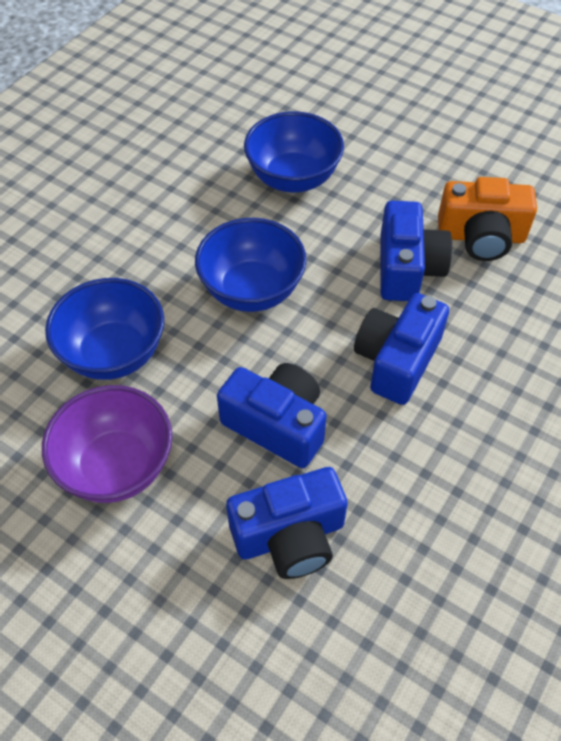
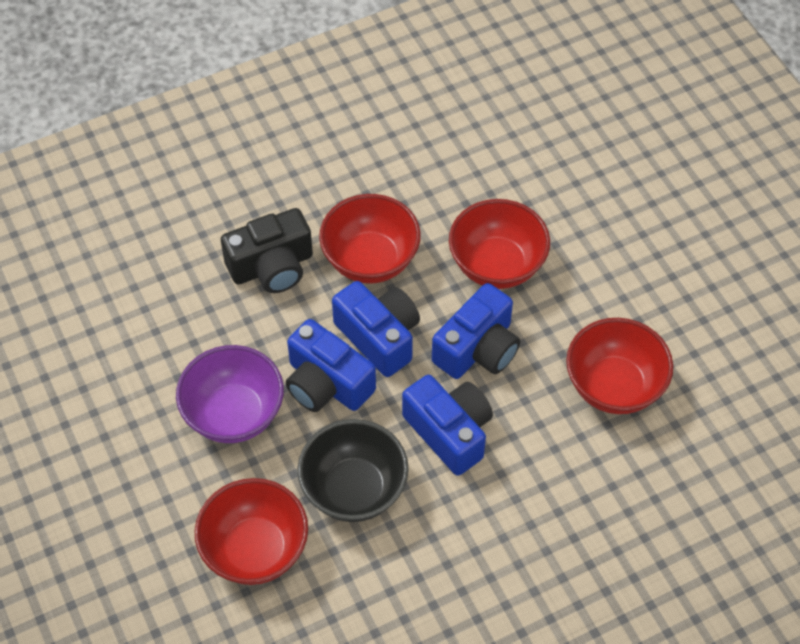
black bowl: none = 0 -> [297,419,409,522] = 1
black camera: none = 0 -> [221,208,313,293] = 1
blue bowl: [45,278,164,380] [195,218,307,312] [244,111,344,193] = 3 -> none = 0
orange camera: [438,177,537,261] = 1 -> none = 0
red bowl: none = 0 -> [195,478,308,585] [319,194,421,283] [449,199,550,289] [566,318,673,414] = 4

